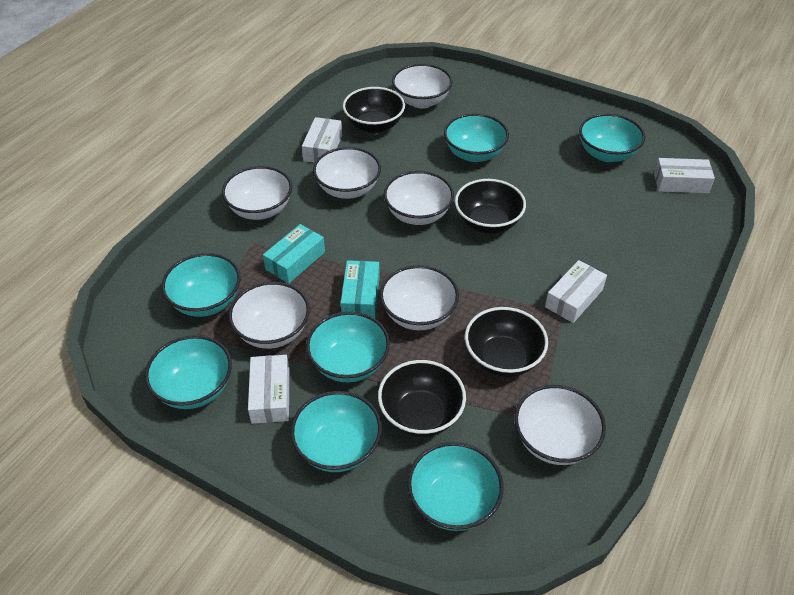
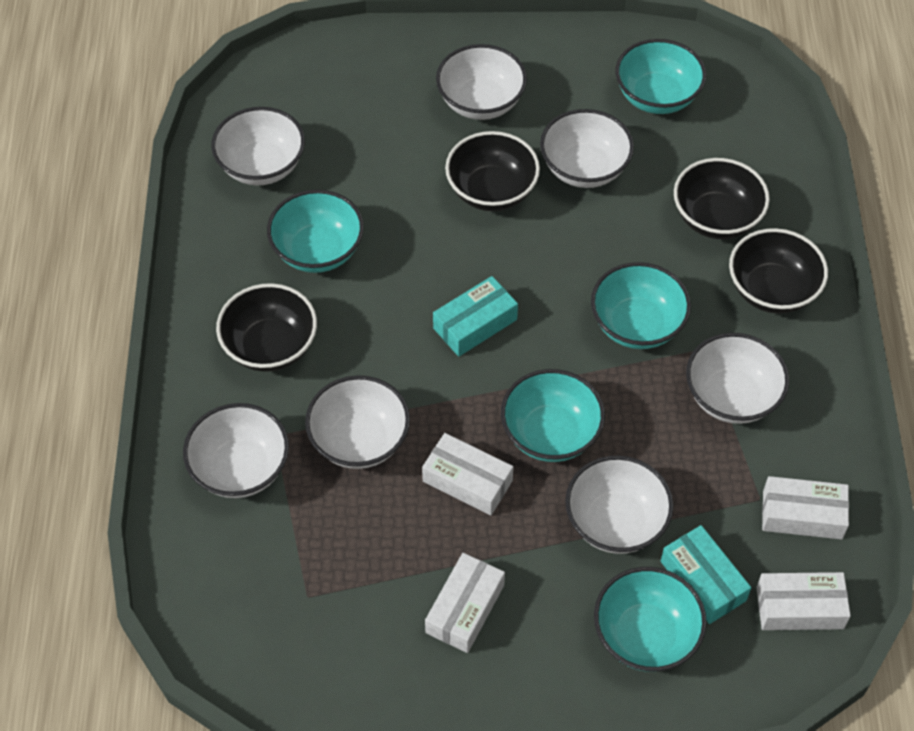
turquoise bowl: [145,335,232,409] [162,253,241,317] [290,391,382,472] [306,312,390,383] [407,442,504,531] [444,113,509,162] [579,114,645,162] = 7 -> [267,190,364,273] [501,369,605,462] [591,262,691,349] [594,567,707,672] [615,39,706,114] = 5

